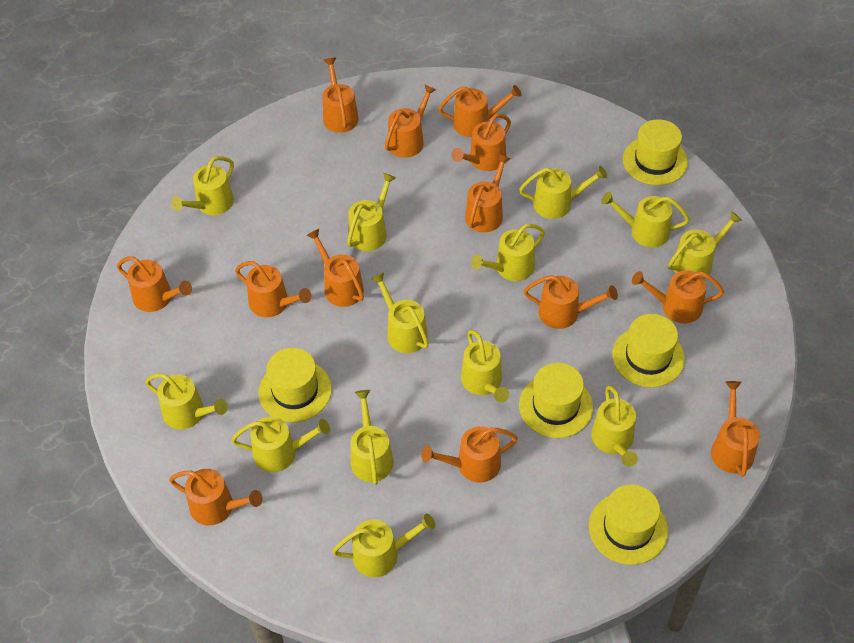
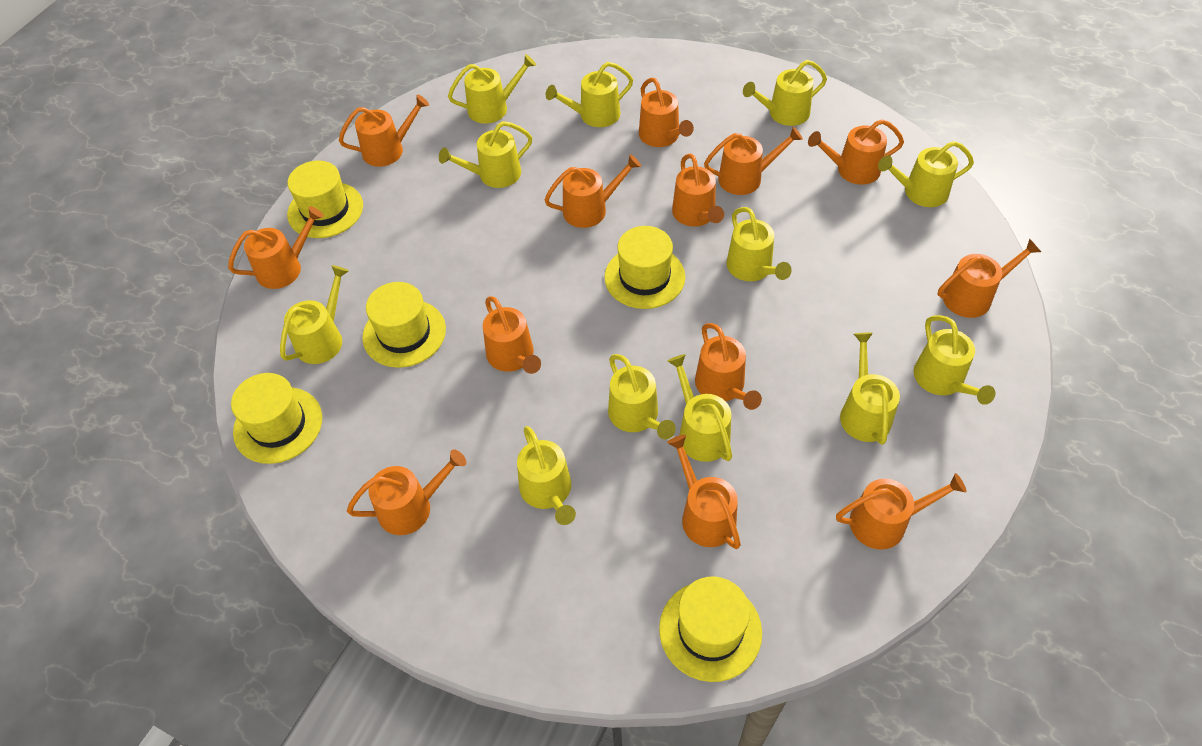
yellow watering can: [145,373,228,430] [171,156,234,215] [231,417,330,472] [332,513,435,577] [347,173,396,251] [351,390,394,485] [371,272,429,353] [461,330,509,403] [471,224,545,281] [519,166,607,219] [591,385,638,467] [601,192,690,248] [668,211,743,279] = 13 -> [280,265,349,364] [439,121,532,188] [448,54,536,124] [517,426,576,525] [546,62,633,127] [608,354,676,440] [668,354,732,462] [726,207,792,281] [743,60,827,126] [840,333,900,445] [878,141,974,207] [914,315,995,405] = 12

